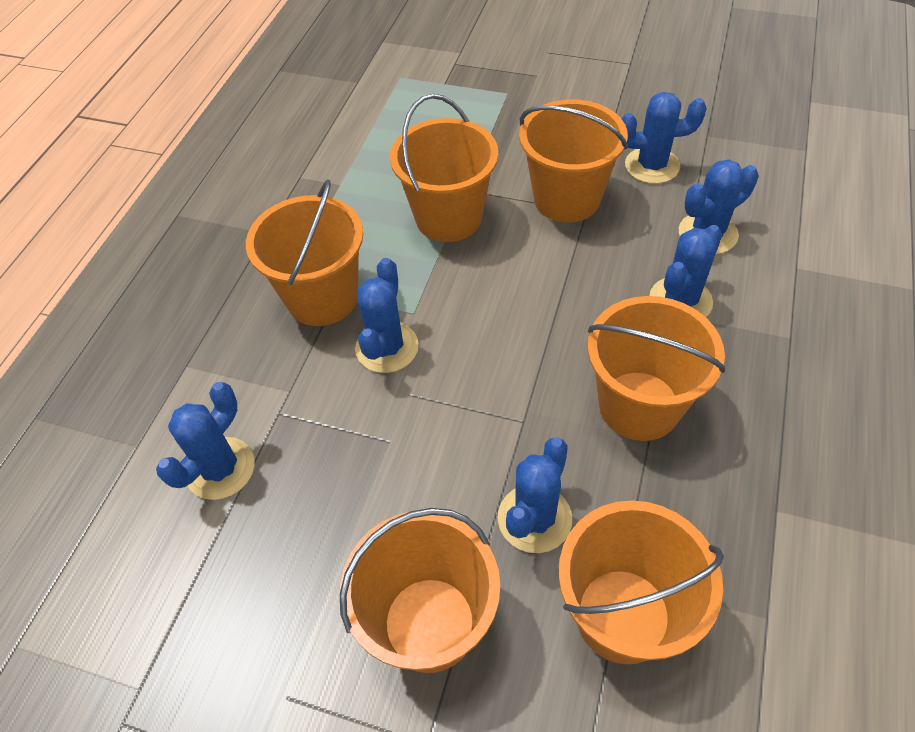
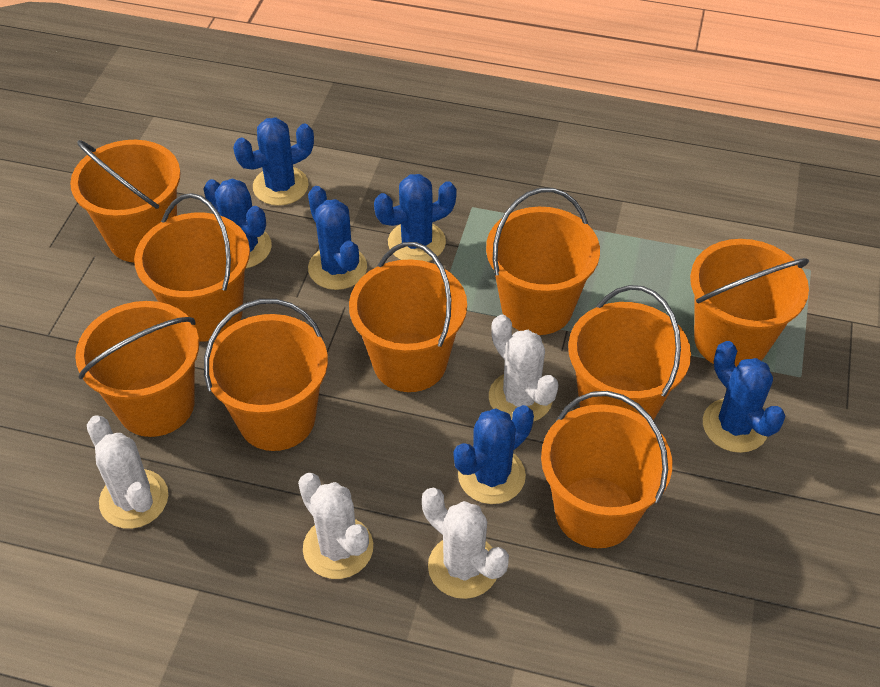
orange bucket: [246,179,363,326] [340,508,500,673] [390,94,498,242] [519,99,628,223] [558,500,724,664] [588,296,725,441] = 6 -> [70,140,181,263] [75,301,199,437] [134,193,250,341] [204,299,328,451] [349,242,467,392] [486,188,600,335] [541,391,672,548] [568,285,691,420] [690,239,809,367] = 9
white cactus: none = 0 -> [87,415,168,529] [298,473,373,579] [422,488,509,599] [489,315,559,422] = 4

